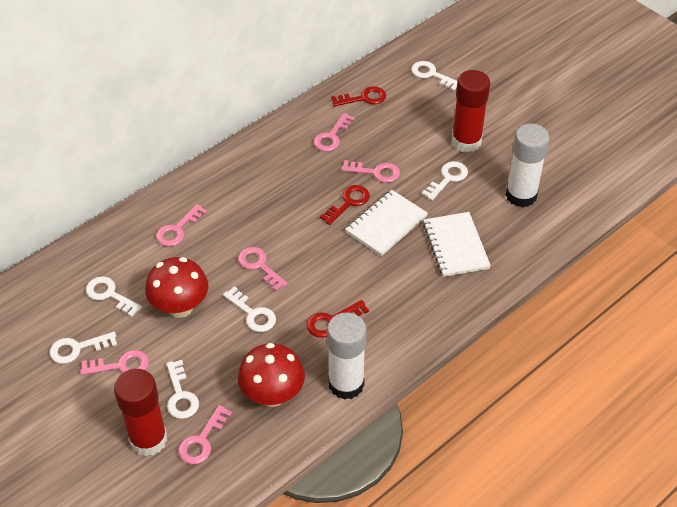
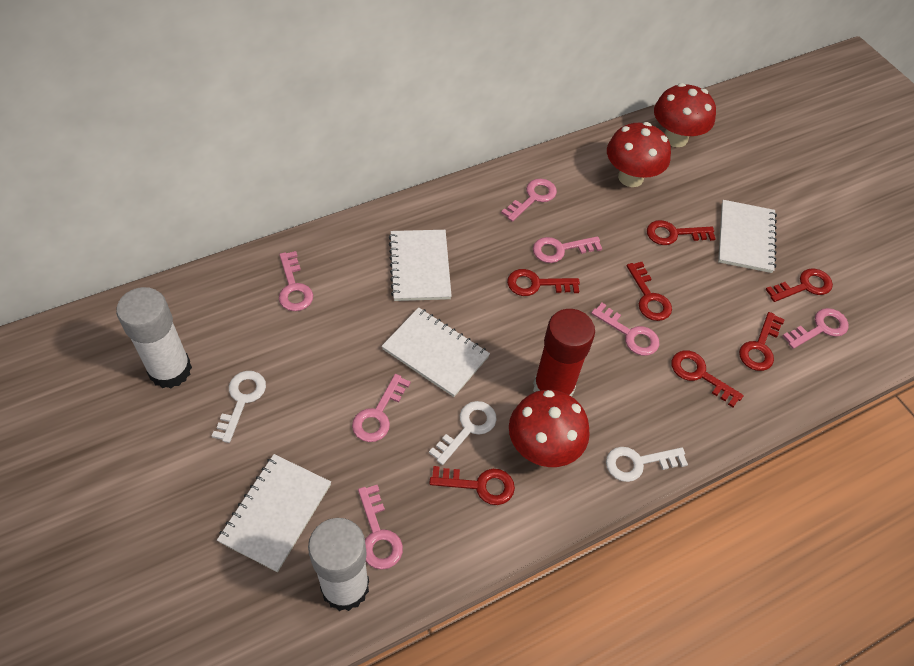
pink key: [80,350,149,375] [156,204,207,247] [178,405,232,464] [238,247,288,291] [314,113,355,152] [341,160,400,183] = 6 -> [279,251,313,311] [352,374,411,442] [358,485,403,570] [501,179,557,222] [533,236,603,263] [591,303,659,356] [783,308,849,349] = 7
red glue stick: [114,369,167,456] [452,70,490,152] = 2 -> [533,309,595,397] = 1
red key: [307,300,369,338] [320,185,370,225] [331,86,386,107] = 3 -> [429,466,515,505] [507,269,580,296] [627,262,672,321] [647,220,716,245] [671,350,744,407] [739,312,785,371] [765,268,833,302] = 7
red mushroom: [145,257,208,318] [238,343,305,407] = 2 -> [509,390,590,467] [607,122,671,187] [654,83,716,147] = 3
white key: [50,332,117,364] [86,276,142,317] [167,360,199,419] [223,286,276,332] [411,61,457,91] [422,161,468,200] = 6 -> [212,371,266,443] [429,401,496,465] [606,447,688,482] = 3
white notebook: [345,190,428,256] [423,212,491,277] = 2 -> [217,454,331,572] [382,307,490,397] [389,230,452,301] [718,200,777,273] = 4

